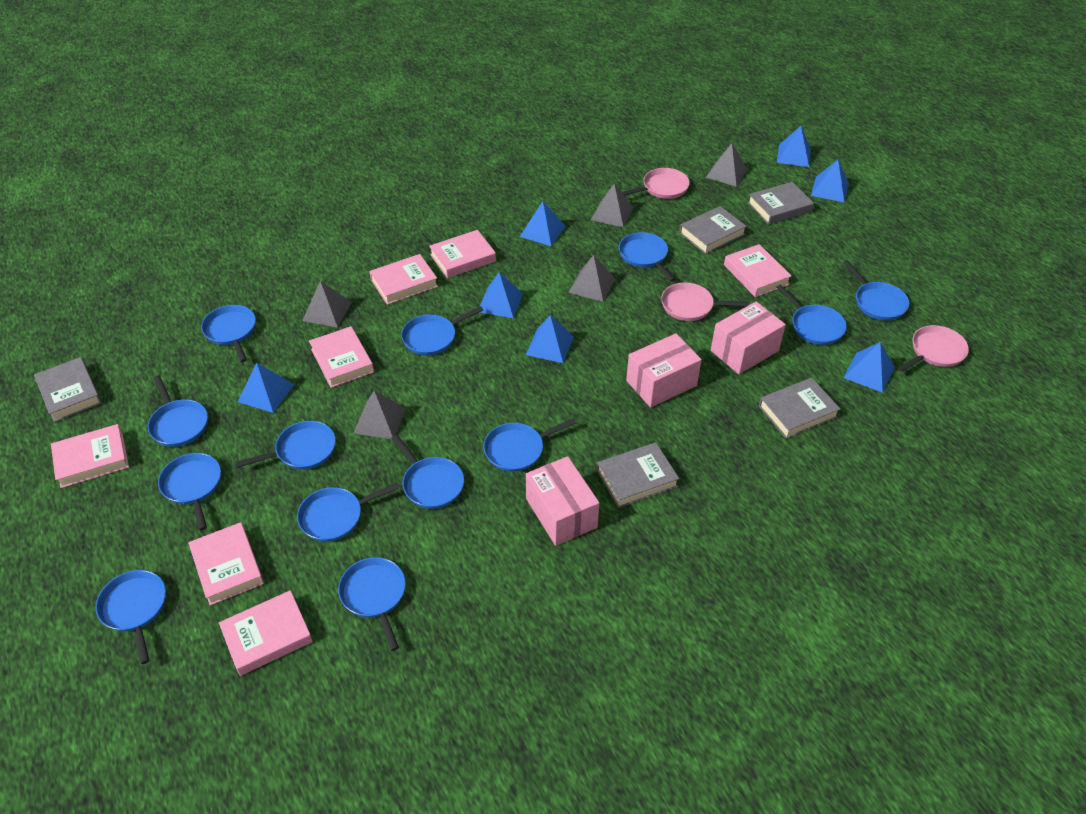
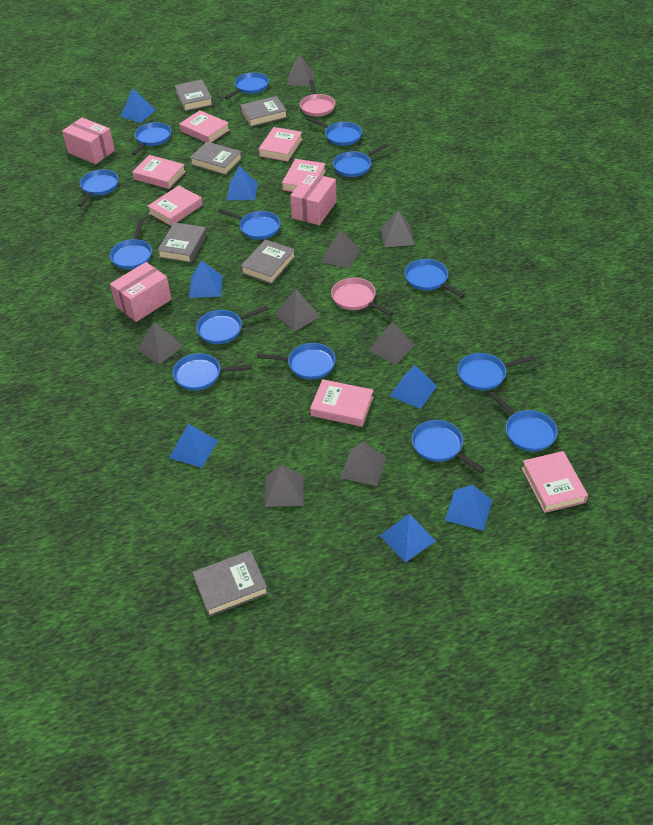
blue pan: [96,570,166,664] [148,375,208,447] [158,453,221,530] [201,305,256,362] [236,421,336,470] [297,483,399,542] [338,557,406,651] [391,435,464,509] [401,306,483,355] [483,418,576,472] [619,232,675,282] [776,284,847,345] [843,261,909,320] = 13 -> [78,169,119,207] [110,220,152,269] [132,122,171,155] [173,353,251,391] [196,305,268,344] [218,208,281,240] [225,72,269,99] [257,343,336,380] [307,117,362,146] [333,144,388,177] [404,259,465,298] [412,420,485,473] [458,353,536,391] [489,392,558,452] = 14
grey book: [34,357,102,422] [597,442,679,508] [679,206,747,254] [748,182,814,225] [759,378,840,439] = 5 -> [157,222,207,263] [174,80,213,111] [190,142,242,175] [192,550,268,617] [240,96,287,127] [241,239,296,284] = 6
grey pyramid: [302,281,352,328] [354,391,406,439] [568,255,615,302] [591,183,634,228] [706,143,747,187] = 5 -> [137,322,183,365] [265,465,304,507] [275,289,320,331] [287,54,314,86] [321,230,360,269] [341,442,387,486] [368,322,415,365] [381,210,414,247] = 8
pink pan: [622,168,690,199] [661,282,749,321] [898,325,969,372] = 3 -> [300,80,335,116] [331,278,393,316] = 2

